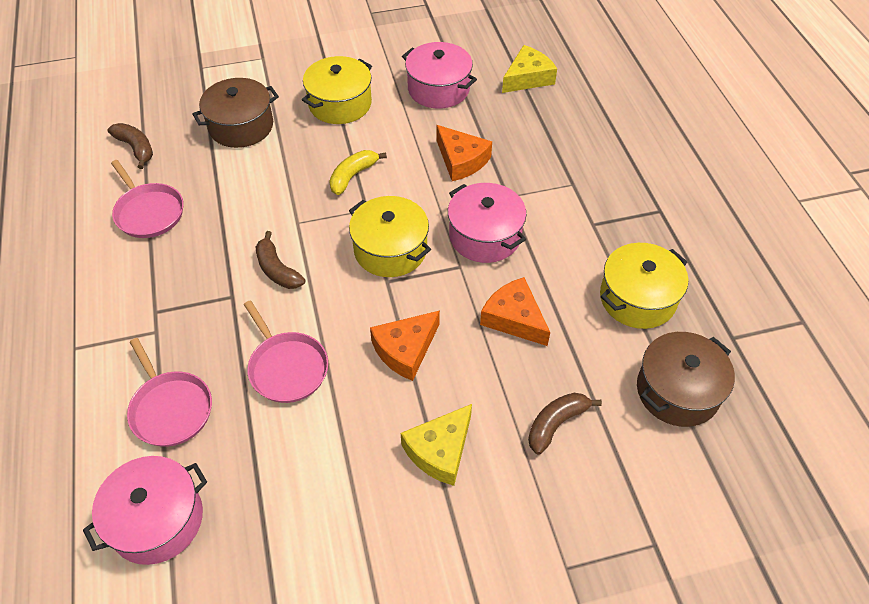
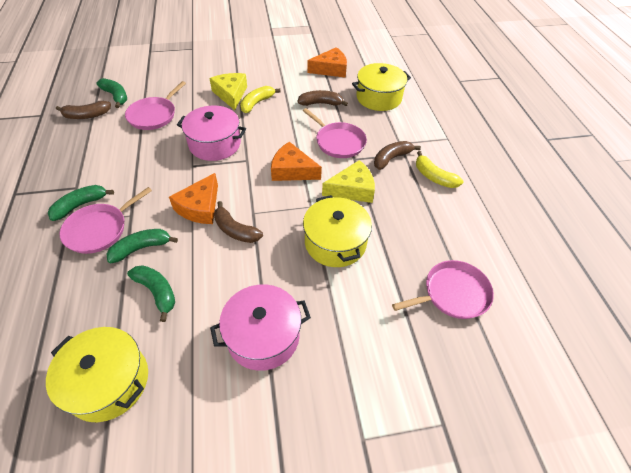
brown banana: [108,123,153,169] [256,231,305,289] [528,393,602,454] = 3 -> [56,101,111,119] [214,201,263,243] [298,90,348,106] [374,141,421,170] = 4
brown pot: [192,78,279,148] [637,332,735,427] = 2 -> none = 0
green banana: none = 0 -> [48,185,114,221] [96,78,127,108] [107,229,178,263] [127,265,175,322] = 4
pink pan: [111,160,184,238] [127,338,212,447] [244,300,328,403] = 3 -> [60,187,152,254] [125,81,186,130] [303,108,367,158] [392,260,494,319] = 4
pink pot: [83,456,207,565] [402,42,477,109] [448,183,526,263] = 3 -> [177,106,246,161] [210,284,311,371] = 2
yellow banana: [329,150,387,195] = 1 -> [240,86,281,113] [416,151,463,188] = 2

